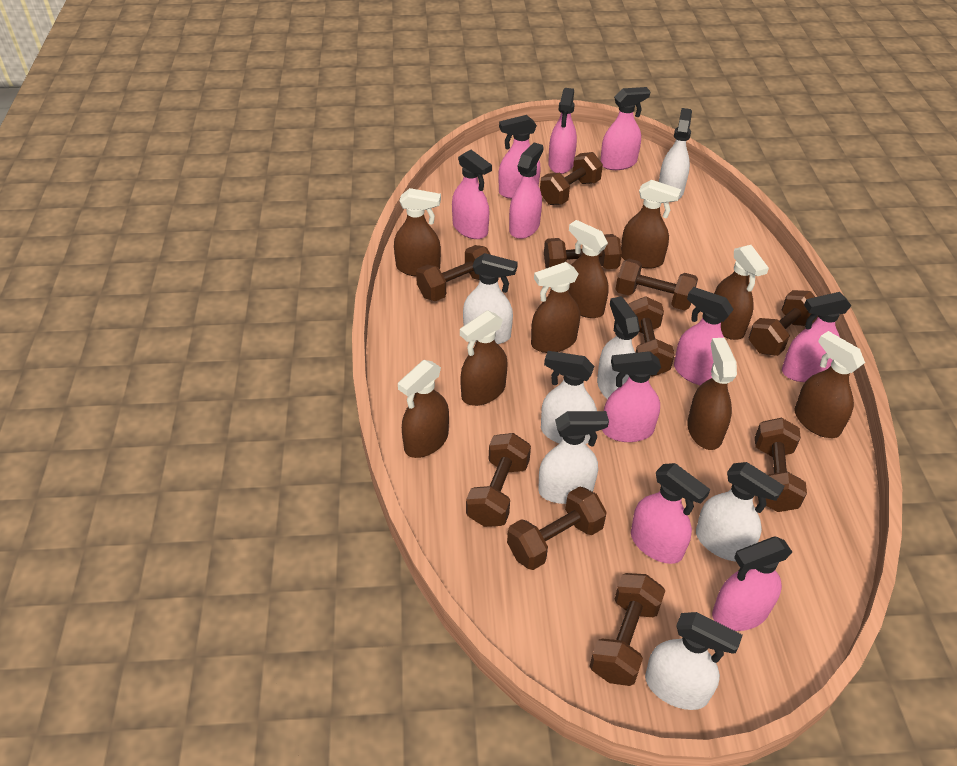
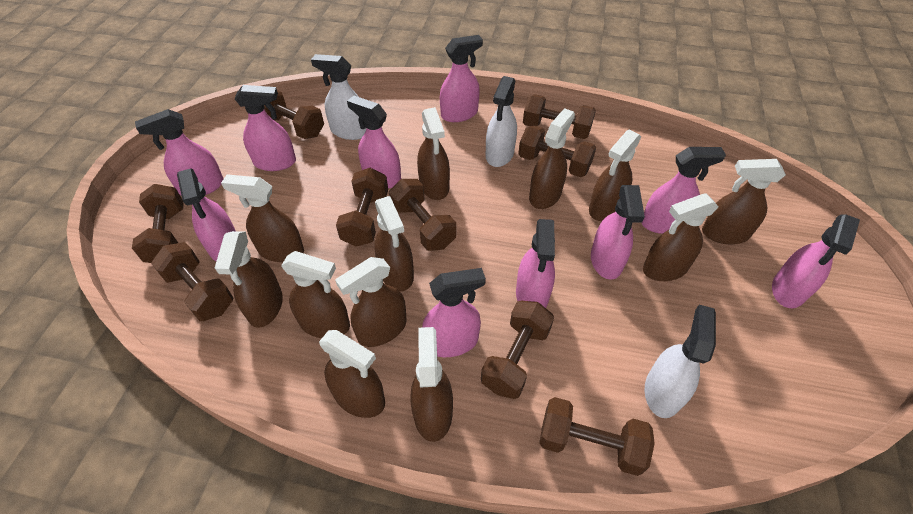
brown dumbbell: [416,245,491,301] [466,433,531,527] [507,486,607,570] [540,152,603,205] [544,234,622,269] [590,573,665,686] [616,259,698,310] [628,296,675,377] [749,290,818,356] [755,418,807,512] = 10 -> [132,184,184,263] [151,242,233,321] [264,90,324,139] [336,168,388,247] [389,179,456,251] [481,301,554,399] [518,125,596,177] [523,94,596,139] [539,397,655,476] = 9
brown spray bottle: [394,188,441,277] [398,360,449,458] [460,310,508,406] [531,262,580,353] [568,220,609,318] [621,180,681,269] [687,338,737,450] [714,245,769,340] [794,331,865,438] = 9 -> [215,231,283,328] [221,175,304,262] [281,251,350,338] [319,330,385,418] [335,257,407,347] [374,196,414,291] [410,327,453,442] [417,107,450,200] [529,108,575,209] [589,130,641,221] [643,193,719,281] [702,159,786,244] = 12
white spray bottle: [463,253,518,344] [538,411,609,504] [541,351,597,444] [597,296,640,399] [645,612,743,710] [659,108,692,200] [696,462,785,561] = 7 -> [311,54,367,140] [486,76,517,167] [644,305,716,418] = 3

